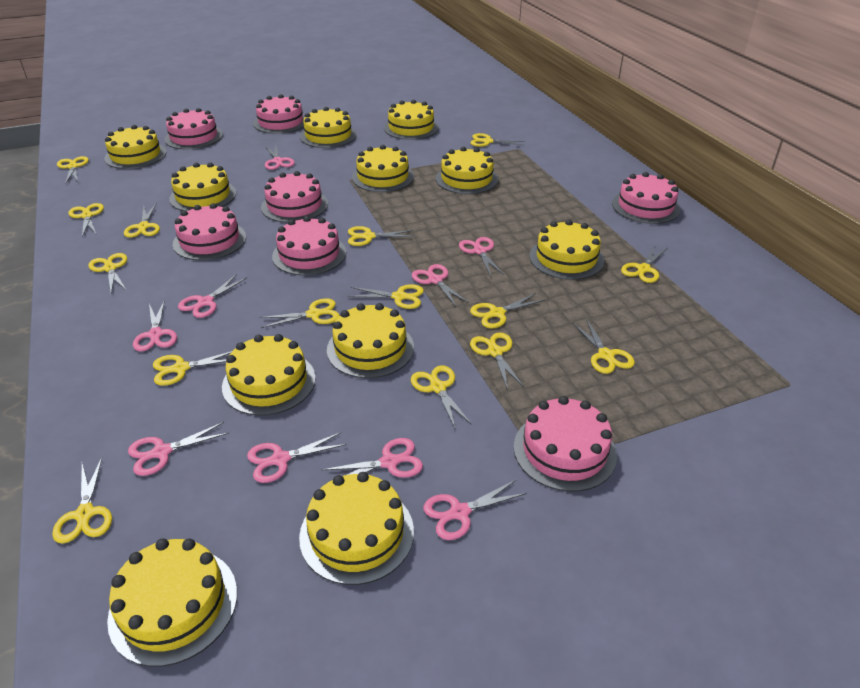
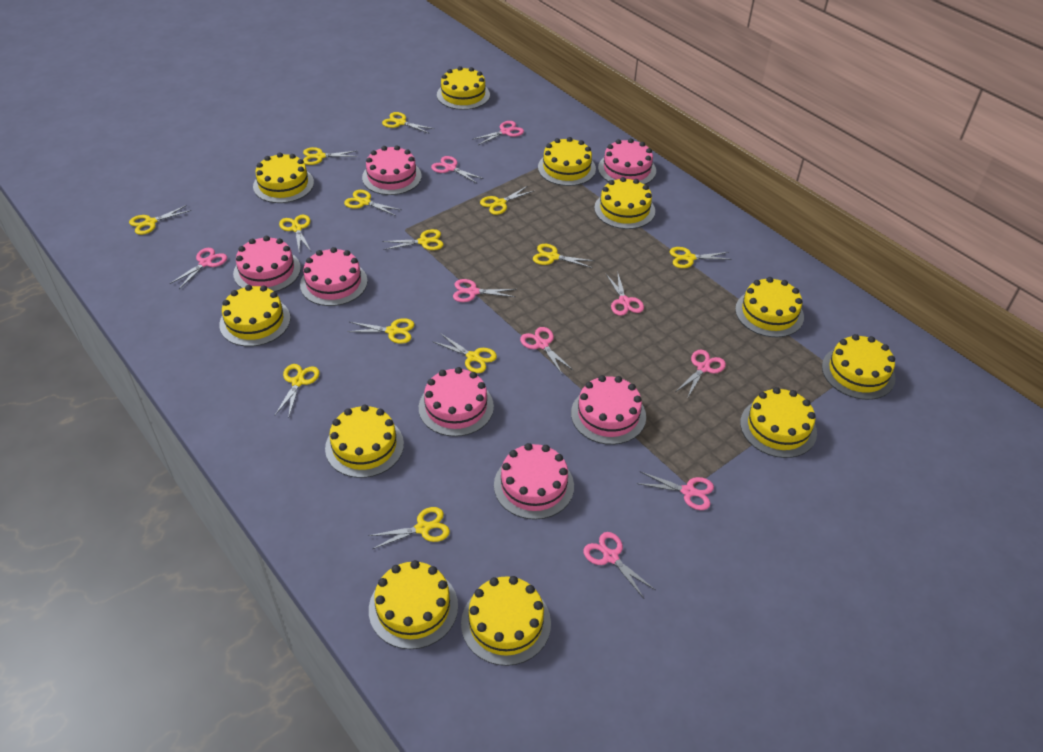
yellow scissors: [52,458,112,544] [57,156,89,184] [69,203,104,237] [88,253,127,293] [124,204,160,238] [153,351,232,386] [259,298,340,328] [347,284,424,309] [348,226,415,246] [411,366,472,428] [470,293,545,329] [470,332,524,390] [471,133,525,147] [572,319,635,374] [621,244,667,283] = 15 -> [129,205,191,235] [275,364,320,418] [279,215,311,252] [303,147,358,165] [344,190,401,216] [347,318,414,344] [368,507,450,549] [382,112,435,134] [382,229,444,250] [432,333,497,373] [480,186,533,215] [533,244,595,268] [669,247,732,268] = 13

